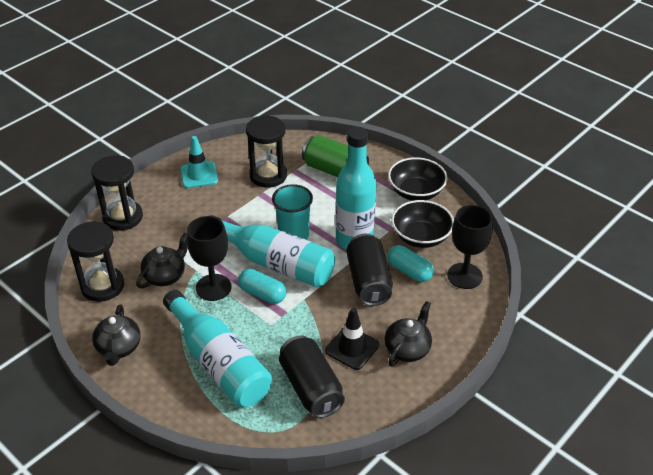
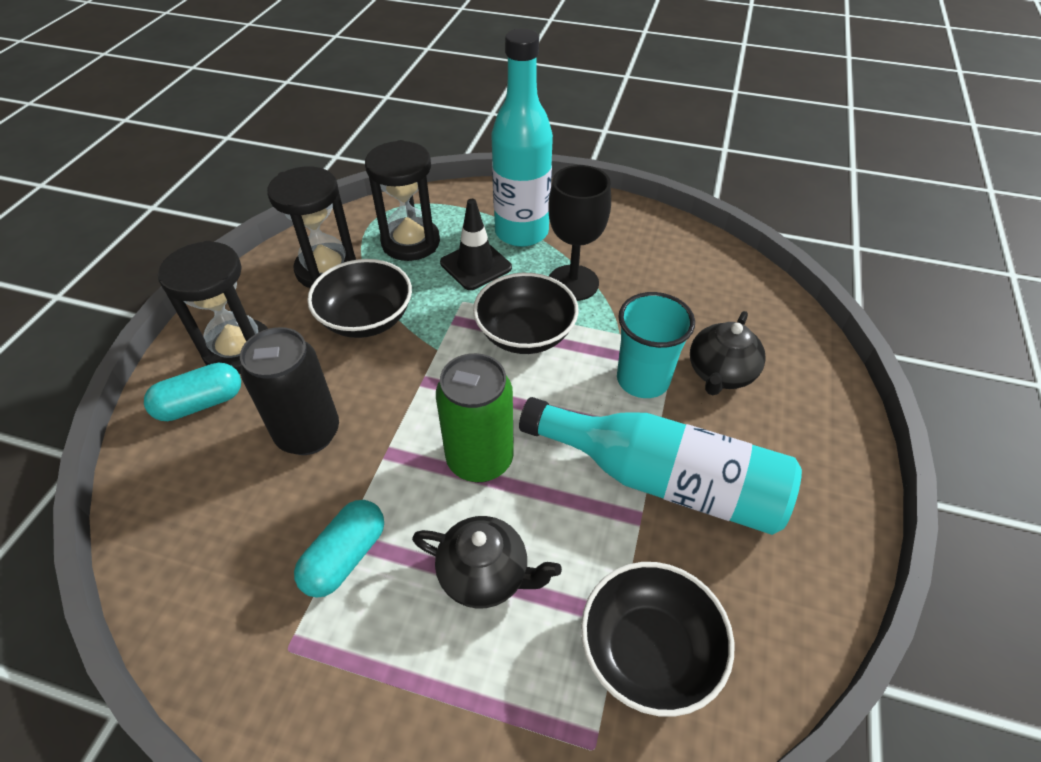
black bowl: [388,157,448,201] [391,200,454,248] = 2 -> [307,259,412,338] [473,273,578,354] [581,562,734,717] = 3
black can: [279,335,345,418] [346,234,393,306] = 2 -> [240,327,339,455] = 1
black goblet: [187,216,231,301] [447,205,493,289] = 2 -> [548,165,611,301] = 1
black teapot: [92,304,140,366] [136,233,187,289] [385,301,432,366] = 3 -> [412,516,562,609] [690,311,766,395] = 2
turquoise bottle: [163,290,272,407] [210,215,335,288] [335,127,376,250] = 3 -> [491,29,553,247] [519,397,802,535] = 2
turquoise traffic cone: [180,136,218,188] = 1 -> none = 0

